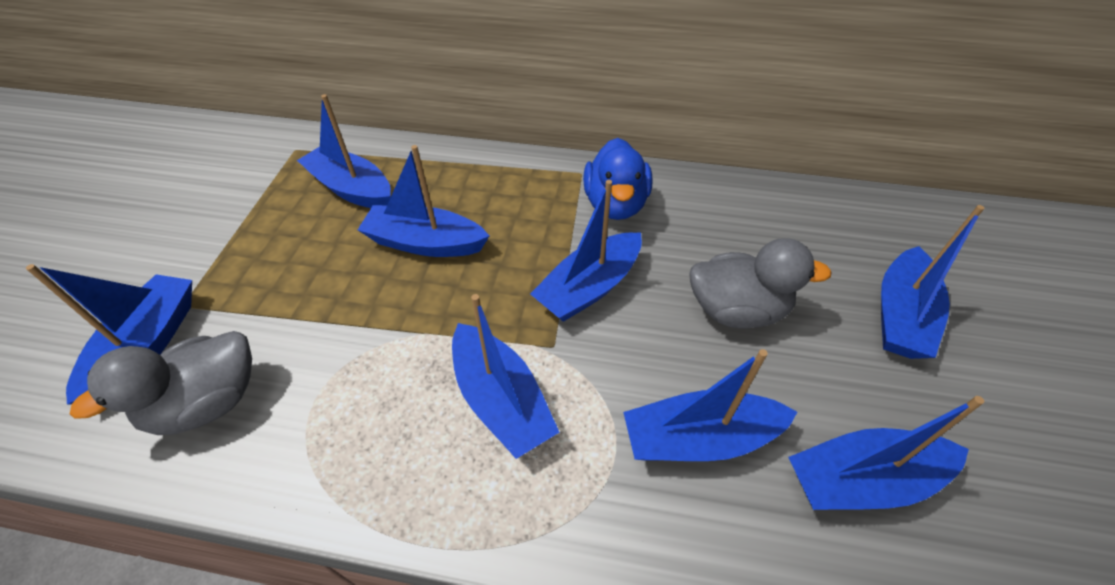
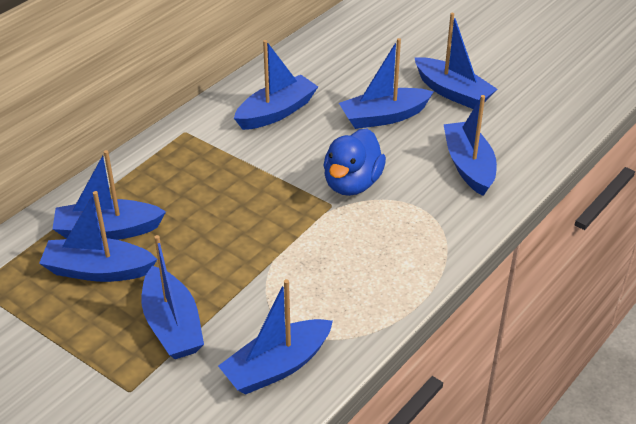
grey duck: [70,331,252,435] [689,238,832,329] = 2 -> none = 0

